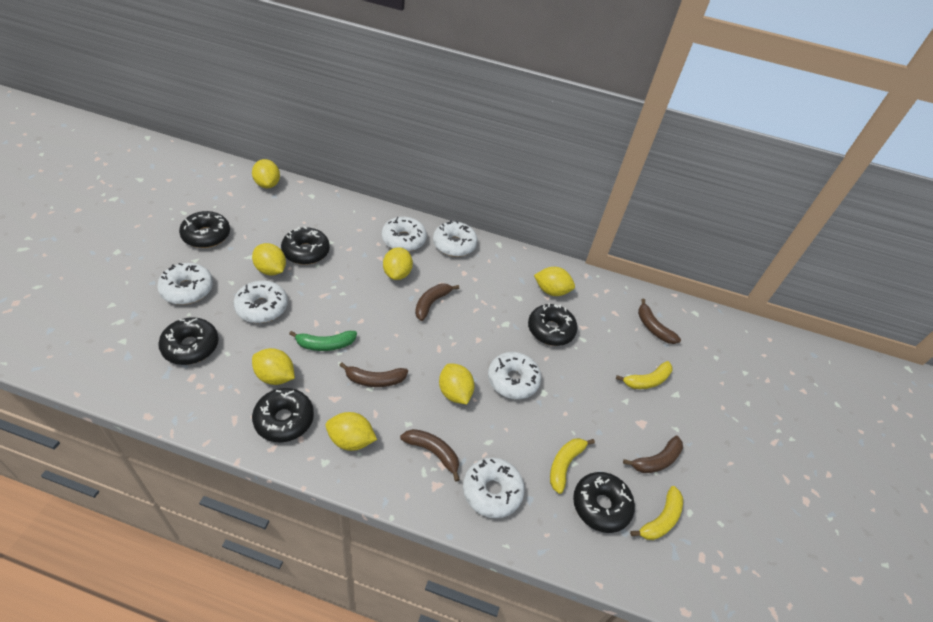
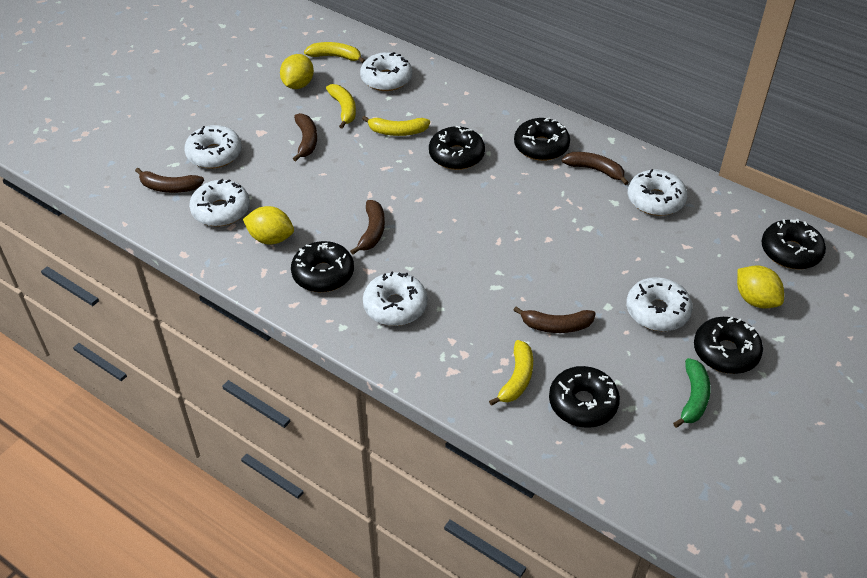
yellow banana: [550,438,595,494] [616,361,672,389] [630,486,683,540] = 3 -> [304,42,365,63] [326,84,356,129] [362,116,430,136] [489,340,533,406] = 4
yellow lemon: [252,159,280,188] [252,243,286,276] [252,348,295,385] [326,412,377,451] [383,247,413,280] [439,363,475,404] [534,267,575,296] = 7 -> [243,206,294,244] [280,54,314,89] [737,266,784,308] = 3

